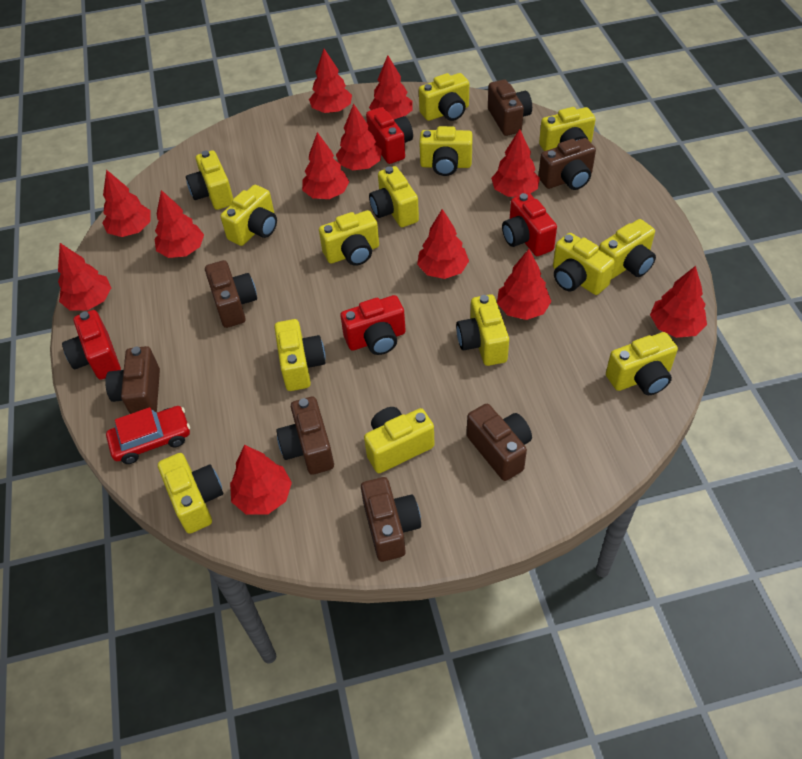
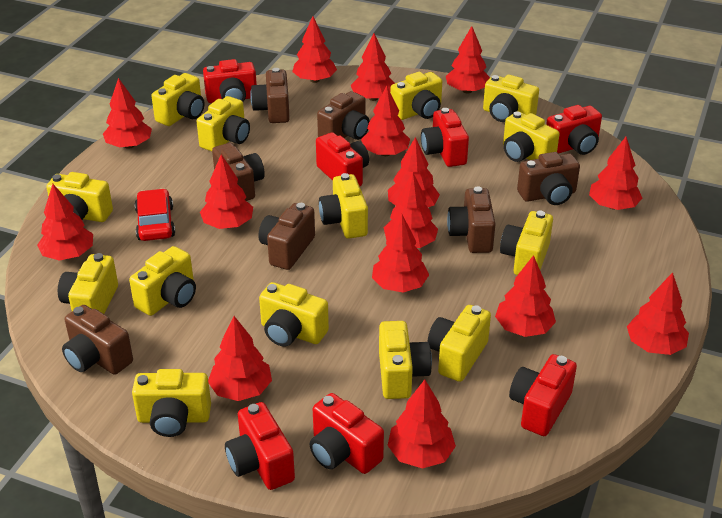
red camera: [62,310,121,380] [340,295,406,355] [366,107,413,164] [502,193,557,256] = 4 -> [203,59,257,103] [225,402,295,490] [309,393,384,474] [316,132,369,186] [421,108,469,167] [509,354,577,436] [546,105,602,155] = 7
red tree: [58,243,111,311] [102,169,151,237] [155,190,204,258] [230,445,292,515] [302,132,349,199] [309,49,352,113] [336,103,382,170] [369,55,412,119] [417,209,469,279] [491,129,540,197] [497,249,552,320] [650,266,707,338] = 12 -> [37,184,93,261] [103,78,152,149] [200,154,253,229] [208,316,272,401] [292,16,337,83] [351,33,395,101] [361,86,410,156] [372,214,429,293] [383,173,438,248] [387,380,456,469] [388,137,440,207] [446,26,490,94] [495,255,556,337] [589,137,642,210] [627,272,689,355] = 15

